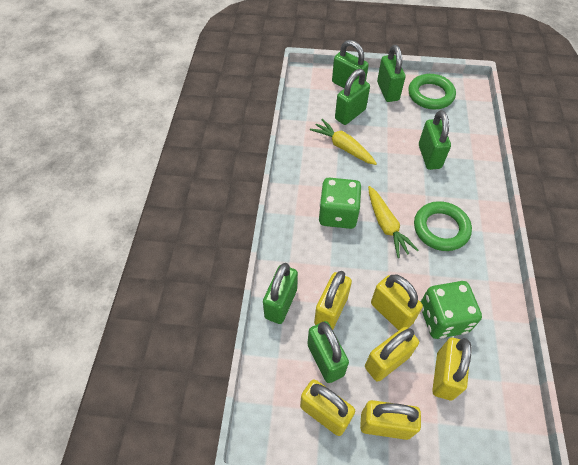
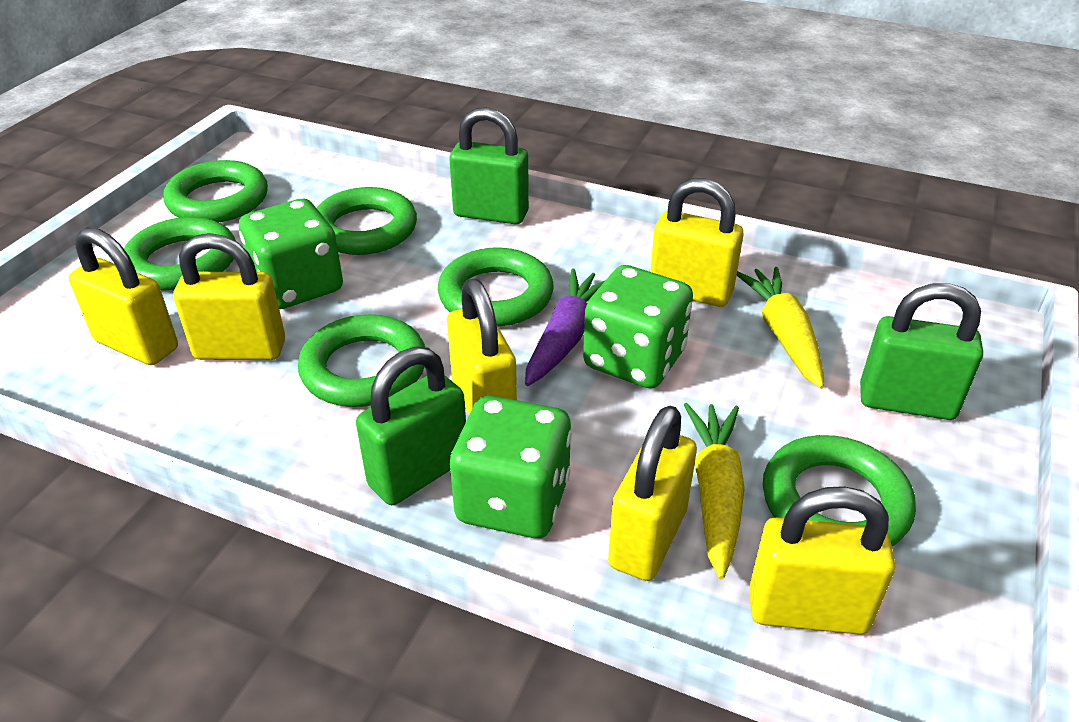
green dice: [319,178,362,229] [421,281,482,339] = 2 -> [239,199,343,309] [450,395,572,538] [583,265,693,389] = 3
green padlock: [263,263,298,324] [307,321,349,383] [332,40,369,88] [335,69,370,125] [377,45,405,102] [419,110,451,170] = 6 -> [356,347,466,505] [449,107,529,224] [860,283,983,420] = 3
green ring: [408,74,456,109] [414,201,472,251] = 2 -> [124,217,236,290] [163,160,268,222] [298,314,425,407] [317,187,417,255] [438,248,554,327] [763,435,916,546] = 6
purple carrot: none = 0 -> [525,268,606,386] = 1

